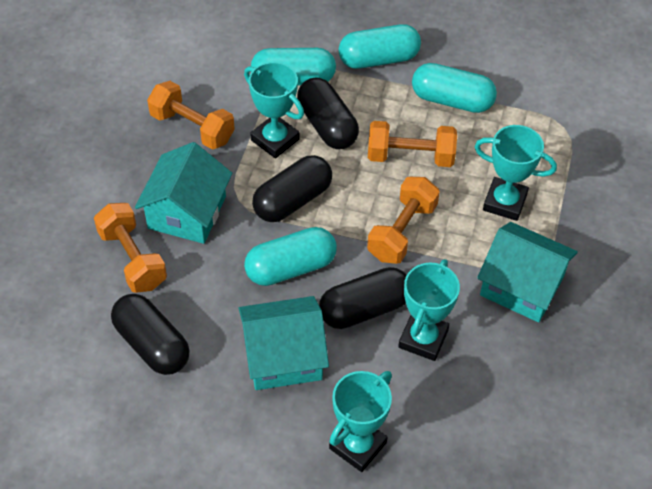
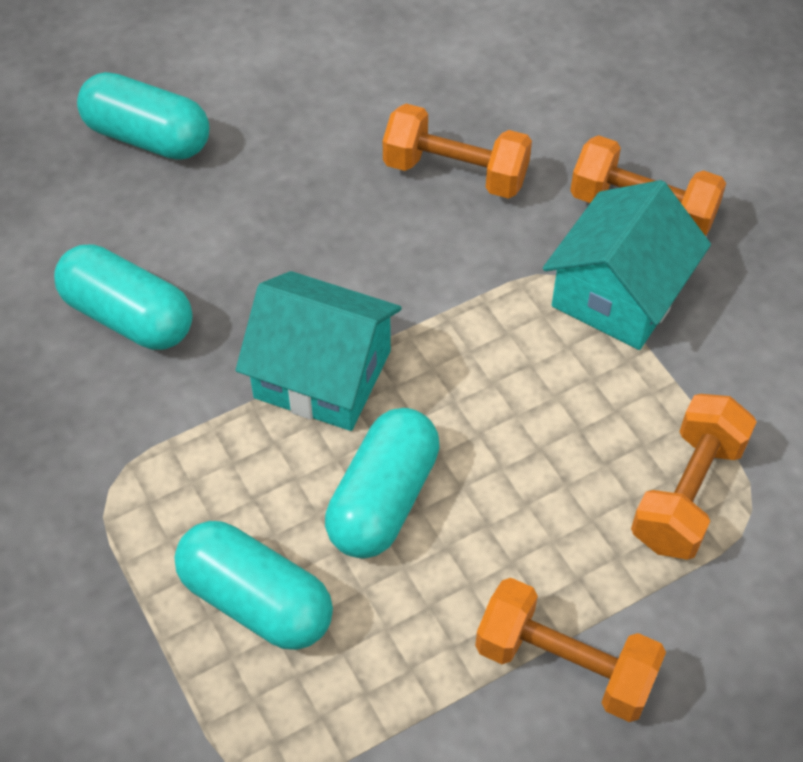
black capsule: [111,294,190,375] [252,155,332,222] [297,78,359,149] [319,267,407,329] = 4 -> none = 0
turquoise house: [135,142,232,244] [239,296,329,390] [477,222,578,322] = 3 -> [236,271,402,431] [543,180,711,350] = 2
turquoise trophy: [244,62,304,158] [329,371,392,472] [398,259,460,361] [474,125,557,221] = 4 -> none = 0

